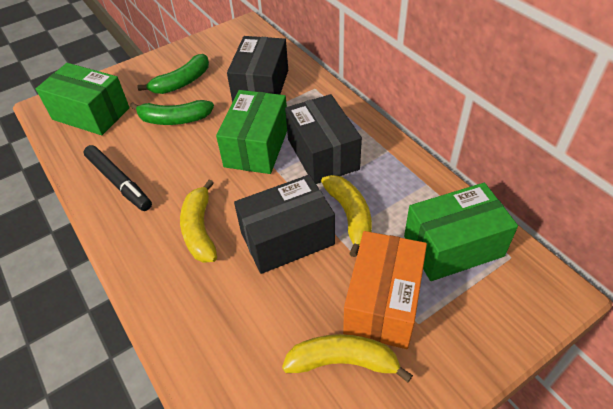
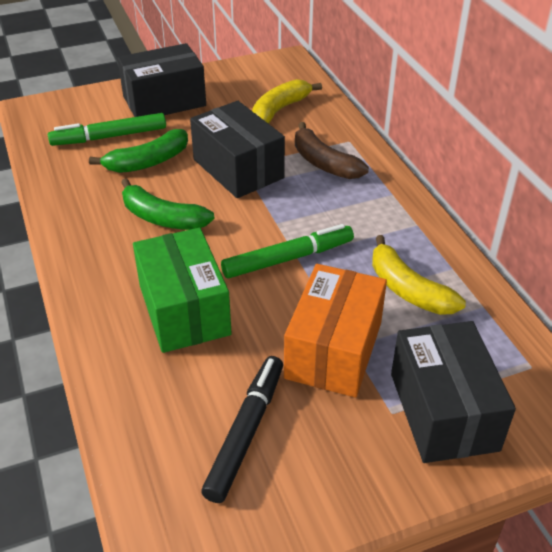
brown banana: none = 0 -> [295,122,369,179] = 1
green box: [36,63,130,135] [216,90,287,174] [404,183,518,281] = 3 -> [133,228,232,353] = 1
green marker: none = 0 -> [48,113,166,146] [221,224,354,278] = 2
yellow banana: [180,179,217,263] [282,334,413,382] [321,175,372,257] = 3 -> [252,79,322,124] [372,235,466,315] = 2

